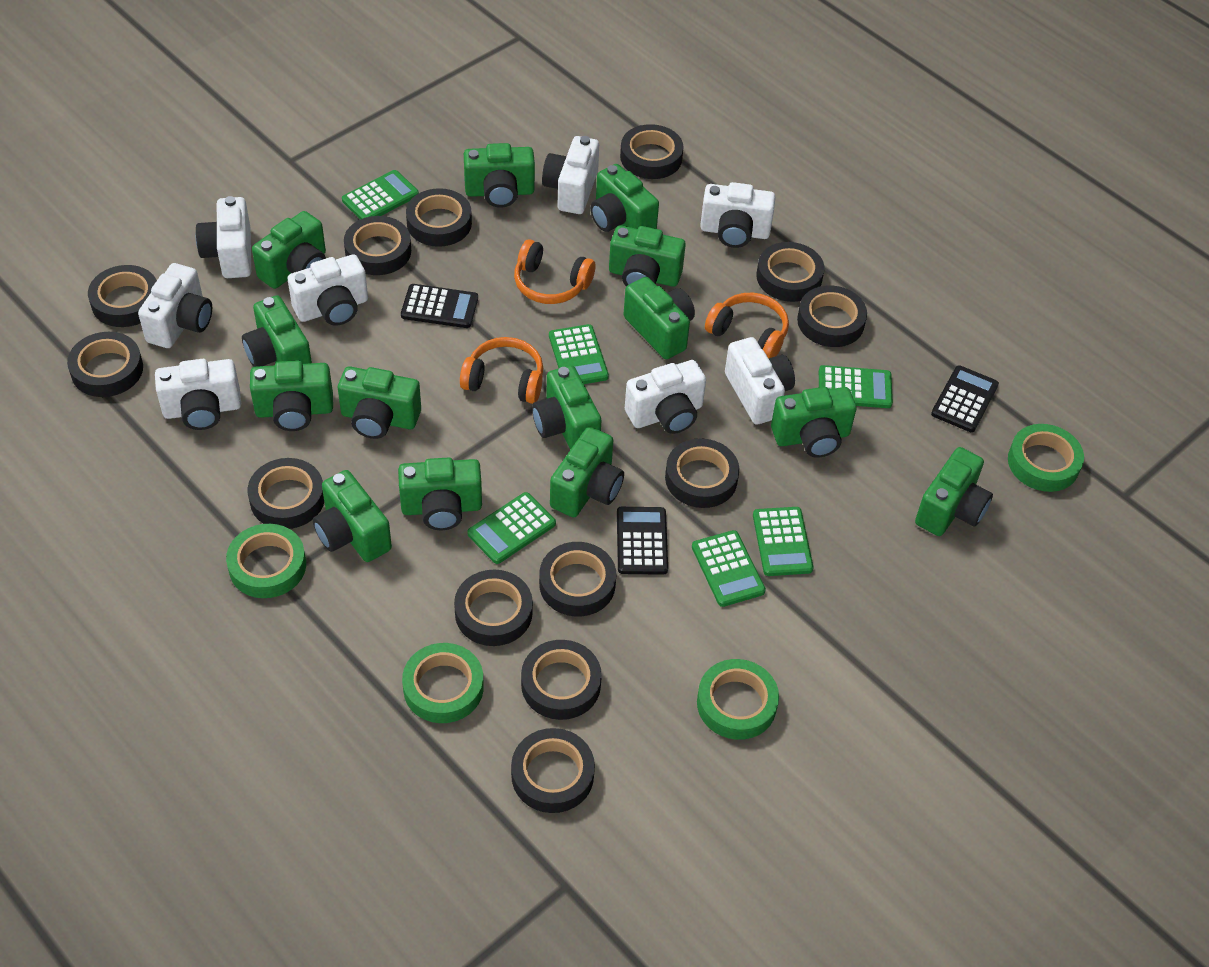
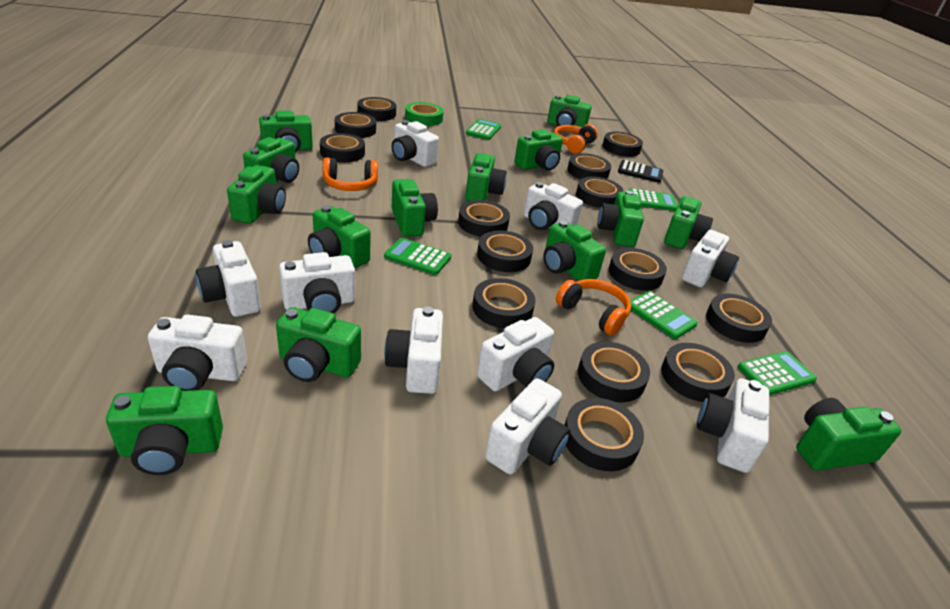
black calculator: [401,284,478,328] [617,507,668,575] [931,365,999,432] = 3 -> [618,160,663,183] = 1
black tape: [67,332,143,397] [88,265,157,327] [248,458,324,529] [344,216,411,275] [406,188,472,247] [454,570,533,646] [511,728,595,813] [521,640,602,720] [539,542,616,617] [620,124,684,179] [665,439,739,508] [756,242,824,302] [797,285,867,347] = 13 -> [320,133,365,162] [335,112,376,138] [358,97,396,121] [458,200,510,237] [472,278,536,328] [477,230,533,272] [565,398,644,471] [567,153,611,179] [576,177,623,208] [578,341,650,403] [603,132,643,157] [609,248,667,291] [661,343,735,402] [706,294,772,343] = 14
green calculator: [342,170,419,220] [467,492,556,564] [549,324,609,384] [692,530,766,607] [753,507,814,576] [819,365,893,408] = 6 -> [384,238,451,275] [466,119,501,140] [628,188,677,211] [630,291,698,339] [738,351,817,395] = 5
green tape: [226,524,306,598] [402,643,484,723] [697,659,779,740] [1008,424,1084,492] = 4 -> [405,102,444,126] = 1
white camera: [138,263,212,348] [155,359,241,430] [195,196,251,278] [288,254,368,326] [542,136,599,214] [625,360,706,434] [700,182,776,248] [725,337,795,425] = 8 -> [148,315,247,391] [196,240,261,317] [279,252,355,314] [384,307,443,394] [392,120,439,167] [477,317,554,391] [485,378,571,475] [524,182,583,230] [682,230,739,287] [697,378,769,473] = 10

